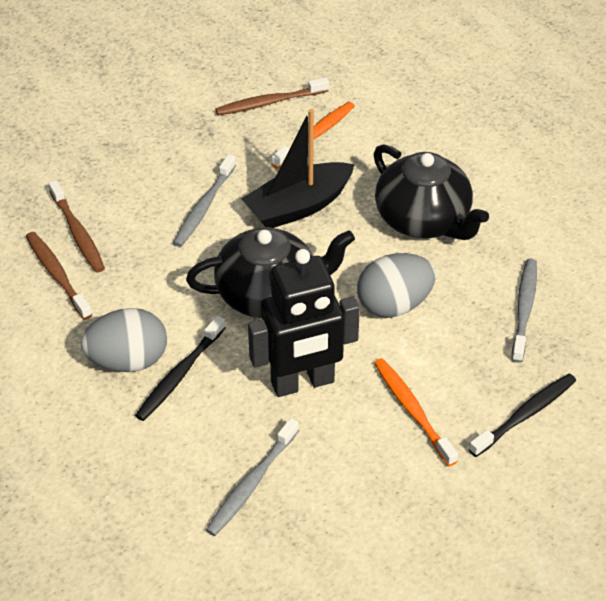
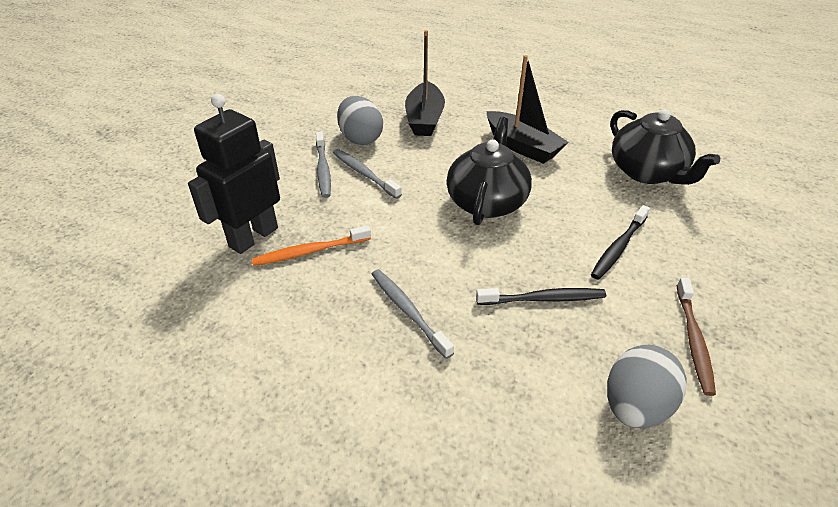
black boat: [241,109,355,228] = 1 -> [405,30,445,136] [486,55,568,164] = 2
brown toothbrush: [26,232,93,320] [49,180,105,273] [215,77,329,115] = 3 -> [677,277,716,396] = 1
orange toothbrush: [272,102,355,169] [374,358,458,466] = 2 -> [252,225,371,266] = 1

